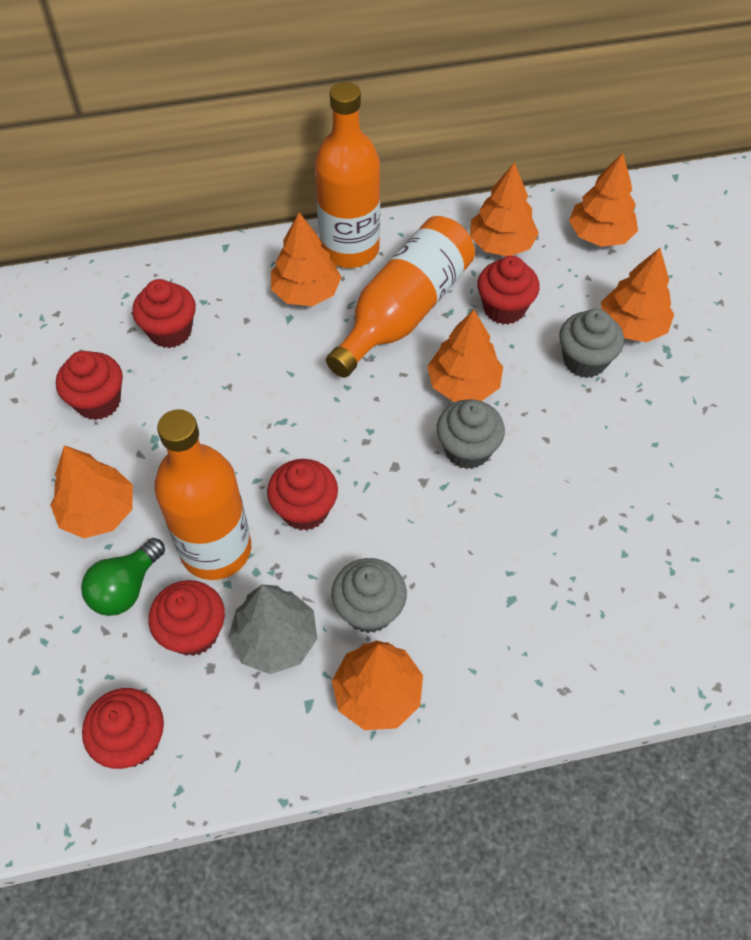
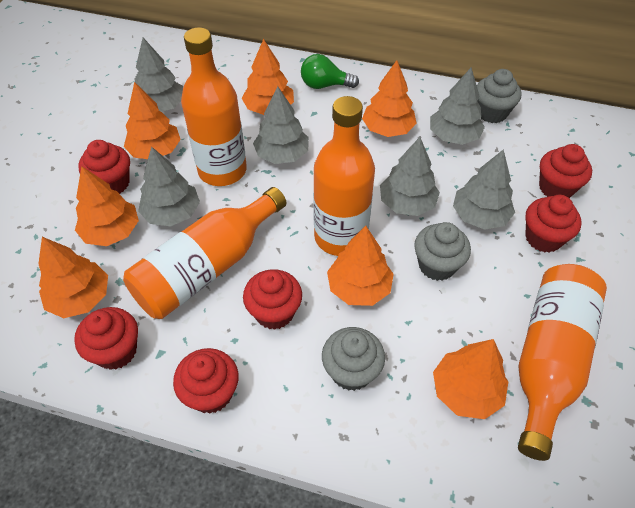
grey tree: [228,584,317,674] = 1 -> [135,38,183,112] [138,146,200,226] [253,86,309,164] [380,137,440,216] [430,68,485,145] [453,149,515,230] = 6
orange bottle: [154,409,251,580] [315,82,380,268] [326,216,475,378] = 3 -> [123,187,287,319] [181,27,247,186] [313,96,375,256] [518,264,607,461] = 4

